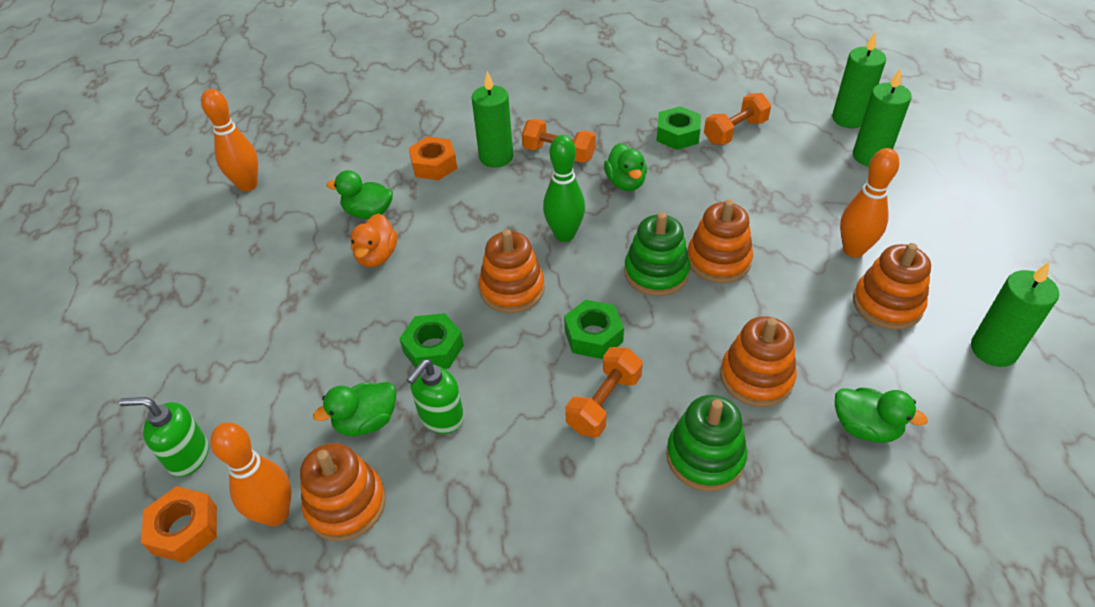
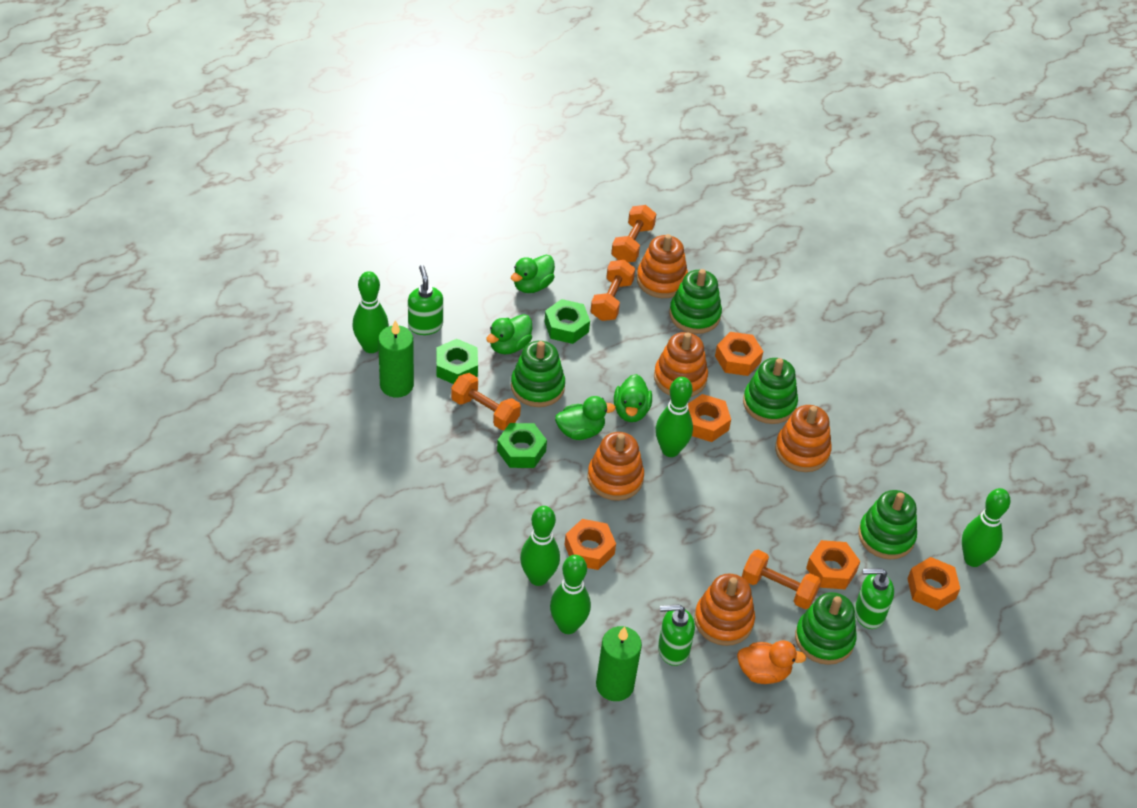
green bowling pin: [543,135,585,242] = 1 -> [352,271,389,353] [520,506,560,586] [550,555,591,634] [656,377,693,457] [962,488,1010,567] = 5
green candle: [472,71,513,168] [832,32,886,128] [853,68,912,167] [971,262,1059,367] = 4 -> [378,320,414,398] [596,626,642,701] = 2
green soap dispenser: [119,397,209,477] [407,359,464,434] = 2 -> [408,265,443,335] [658,604,695,666] [855,568,894,629] = 3
green stacking toy: [624,212,690,296] [666,395,747,491] = 2 -> [511,341,565,407] [669,269,722,334] [743,358,798,424] [795,592,857,665] [858,490,917,559] = 5
orange bowling pin: [201,89,258,192] [210,422,291,526] [840,148,899,258] = 3 -> none = 0
orange dumbbell: [522,119,596,163] [565,347,643,438] [704,93,771,145] = 3 -> [451,373,521,430] [590,260,635,321] [611,205,656,262] [742,550,821,609] = 4
orange nut: [141,486,217,563] [409,137,457,180] = 2 -> [564,519,616,570] [688,394,731,442] [715,332,763,376] [806,540,860,589] [907,557,960,610] = 5

